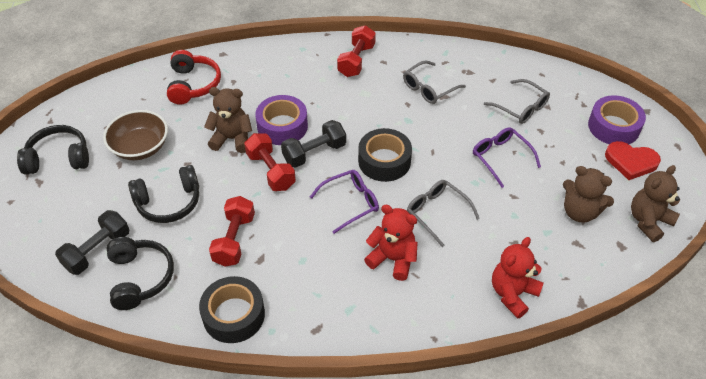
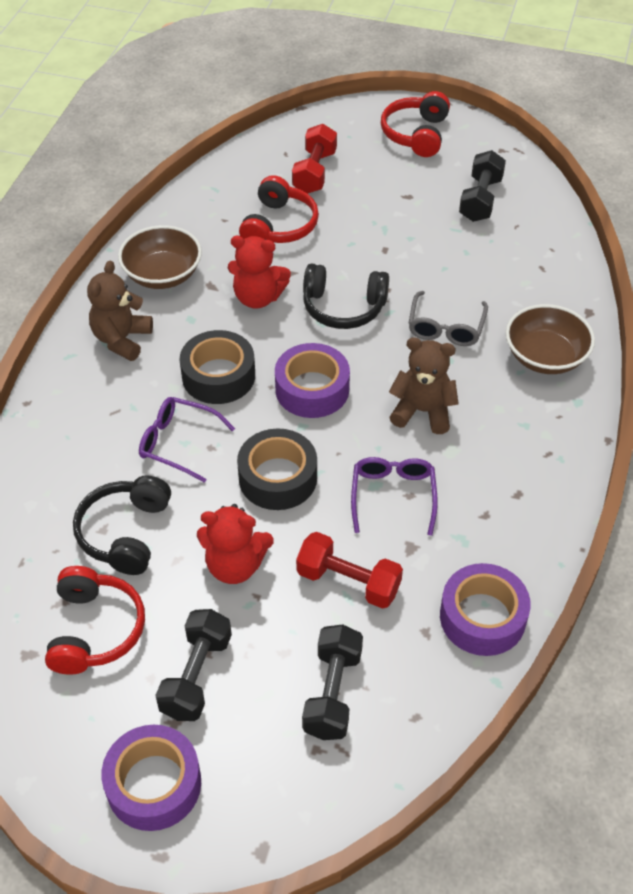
black dumbbell: [55,210,129,275] [281,120,346,168] = 2 -> [155,609,232,721] [302,624,363,740] [459,150,506,222] = 3
black headphones: [17,125,89,175] [107,237,174,310] [128,165,199,223] = 3 -> [73,475,171,575] [303,263,389,329] = 2
brown bowl: [103,110,168,160] = 1 -> [118,225,202,289] [506,304,595,374] = 2
brown teddy bear: [204,87,252,153] [563,166,614,223] [631,165,680,242] = 3 -> [87,261,153,361] [389,337,459,434] = 2
grey glasses: [403,61,466,104] [407,180,480,247] [484,79,550,124] = 3 -> [408,291,488,346] = 1
purple tape: [255,95,308,145] [588,95,646,144] = 2 -> [101,725,201,831] [275,343,350,418] [440,563,531,656] = 3
red dumbbell: [209,196,255,267] [244,133,296,191] [337,25,376,77] = 3 -> [292,124,337,194] [296,532,403,609] = 2
red headphones: [167,50,221,105] = 1 -> [45,566,145,675] [239,175,319,243] [381,91,450,157] = 3
red heart: [605,141,661,180] = 1 -> none = 0

